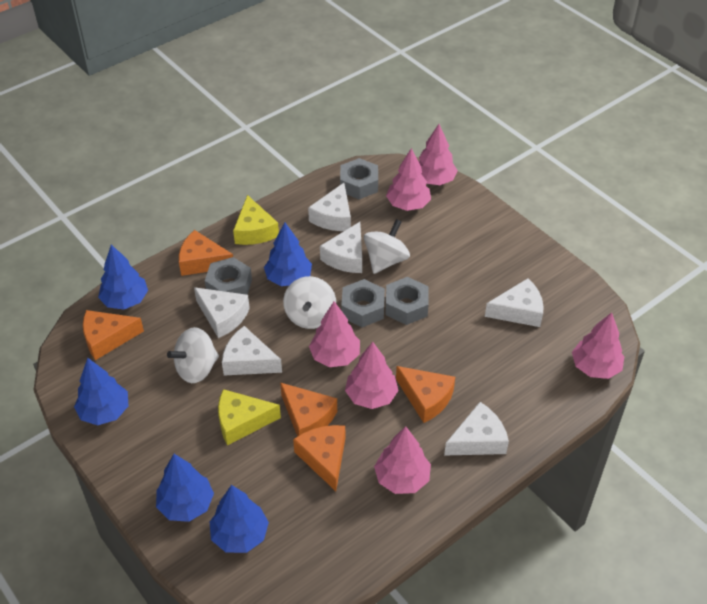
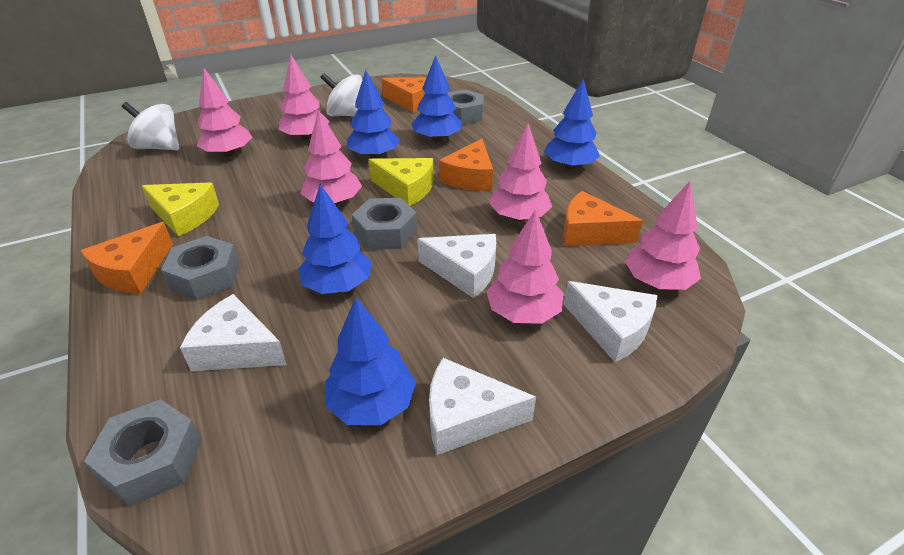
orange cheese: [83,310,144,360] [179,230,233,276] [280,383,337,437] [293,425,345,491] [396,366,455,423] = 5 -> [81,222,173,294] [382,77,427,112] [439,139,493,191] [563,191,643,246] = 4
white cheese: [194,287,250,338] [222,326,282,375] [308,183,351,231] [320,222,362,273] [444,402,509,456] [485,278,544,327] = 6 -> [180,294,287,371] [417,234,496,298] [429,358,536,455] [564,281,657,362] = 4
white spinning top: [167,327,219,383] [283,276,336,329] [364,219,410,274] = 3 -> [122,102,179,150] [320,73,363,116] = 2

